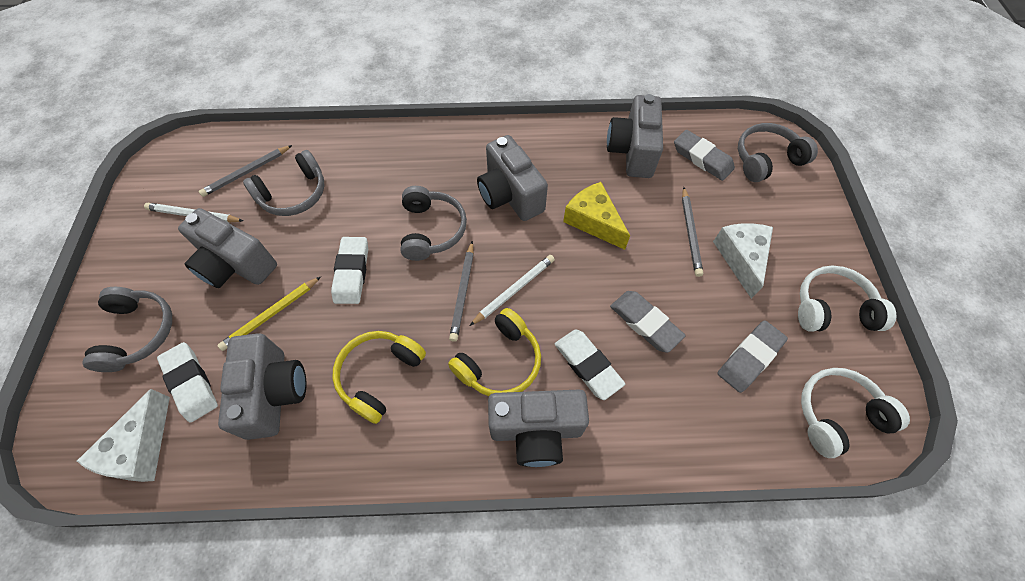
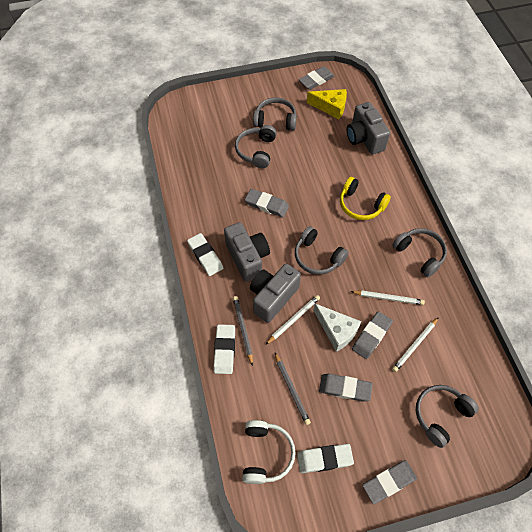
grey camera: [178,208,277,288] [218,333,307,440] [477,135,548,221] [488,389,589,467] [607,94,663,178] = 5 -> [224,222,270,282] [250,264,301,323] [347,102,390,154] = 3
grey eraser: [610,291,686,353] [674,130,735,181] [717,320,788,393] = 3 -> [245,189,289,217] [299,66,335,90] [319,373,373,402] [352,311,393,359] [363,460,417,504] = 5
grey headphones: [82,287,172,372] [243,150,325,216] [400,186,467,261] [738,123,818,182] = 4 -> [235,125,276,168] [253,97,297,131] [295,226,349,275] [393,228,447,277] [416,385,479,448] = 5
grey pencil: [199,145,292,197] [449,241,474,342] [682,187,703,277] = 3 -> [233,296,253,366] [275,353,311,425] = 2
white cheese: [77,389,170,482] [713,223,773,299] = 2 -> [314,304,361,352] = 1
white headphones: [798,266,896,331] [801,368,910,458] = 2 -> [242,420,296,484] = 1
white pencil: [144,203,243,223] [470,255,555,326] = 2 -> [266,295,320,344] [350,290,425,305] [392,317,439,372] = 3
yellow headphones: [332,331,426,424] [448,308,541,396] = 2 -> [340,177,391,220] = 1
yellow pencil: [217,277,321,351] = 1 -> none = 0

